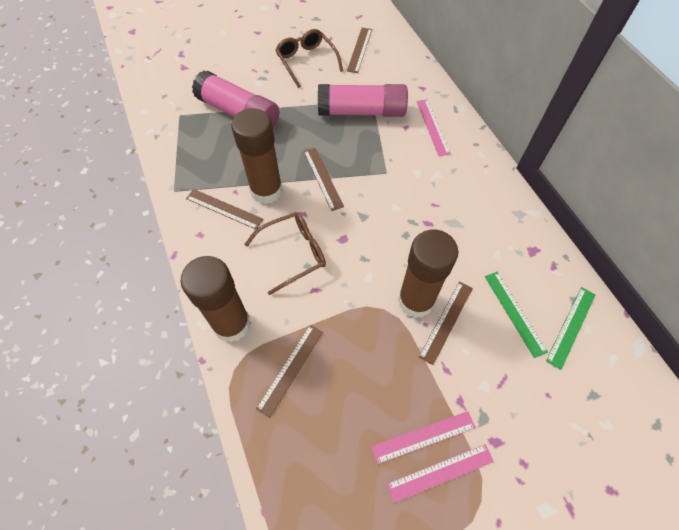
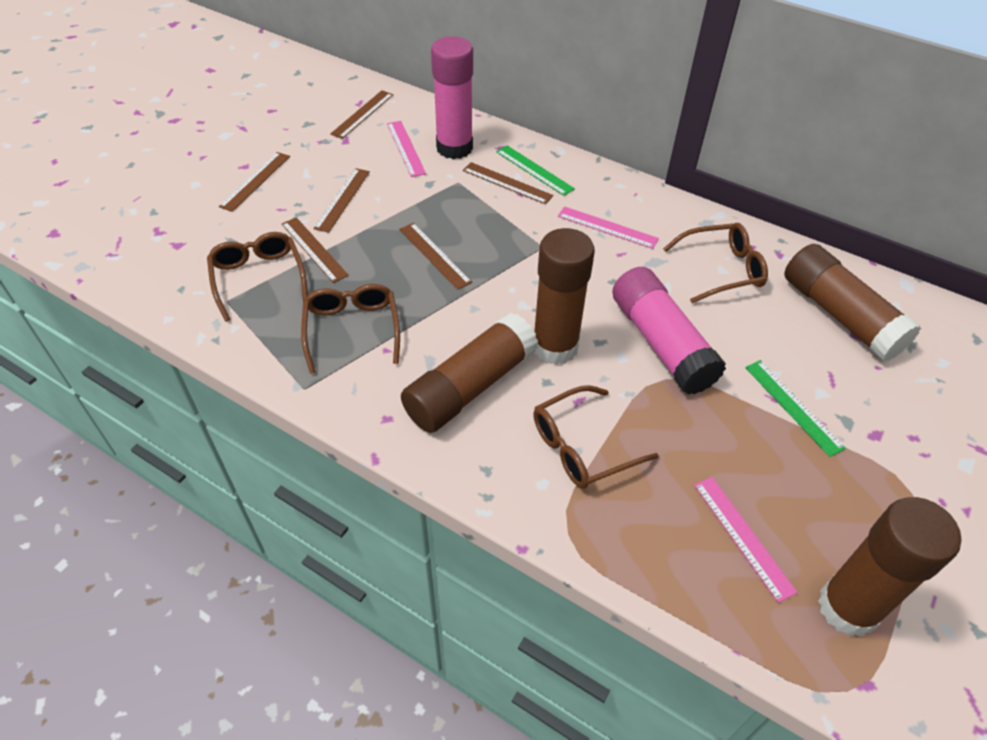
brown glasses: [244,212,326,295] [276,29,343,88] = 2 -> [207,232,308,322] [301,284,400,374] [533,385,659,489] [663,223,768,303] = 4
brown glue stick: [181,256,251,342] [232,108,283,204] [398,229,458,318] = 3 -> [401,313,538,433] [534,228,595,365] [784,244,921,362] [818,497,961,637] = 4
brown ruler: [186,189,263,229] [256,325,323,418] [304,148,344,211] [347,28,372,73] [419,282,473,365] = 5 -> [219,152,290,212] [282,217,349,283] [313,168,370,233] [330,90,393,139] [399,223,472,290] [463,162,553,204] = 6

